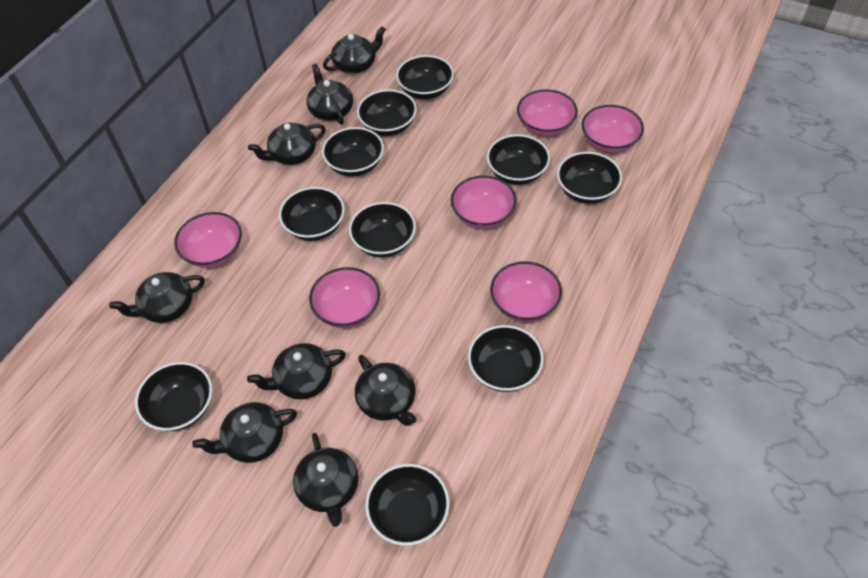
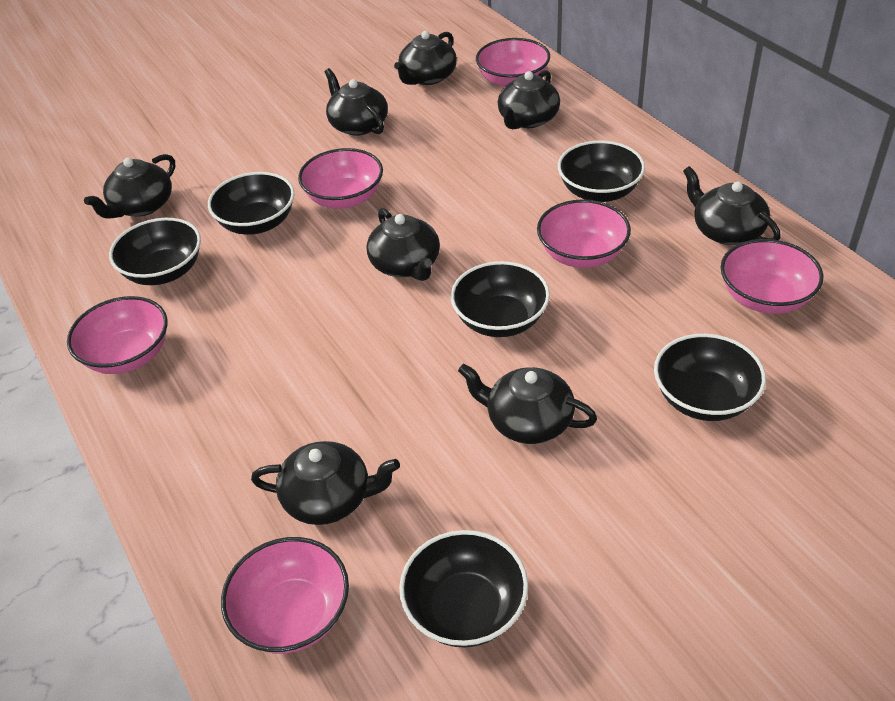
black bowl: [135,362,212,431] [279,187,345,241] [322,127,384,177] [349,202,416,257] [357,89,417,136] [365,464,449,546] [396,55,454,99] [468,325,544,392] [487,134,550,185] [557,152,622,204] = 10 -> [109,218,201,285] [208,172,295,235] [399,530,528,648] [451,261,550,337] [558,141,645,202] [654,334,766,421] = 6

